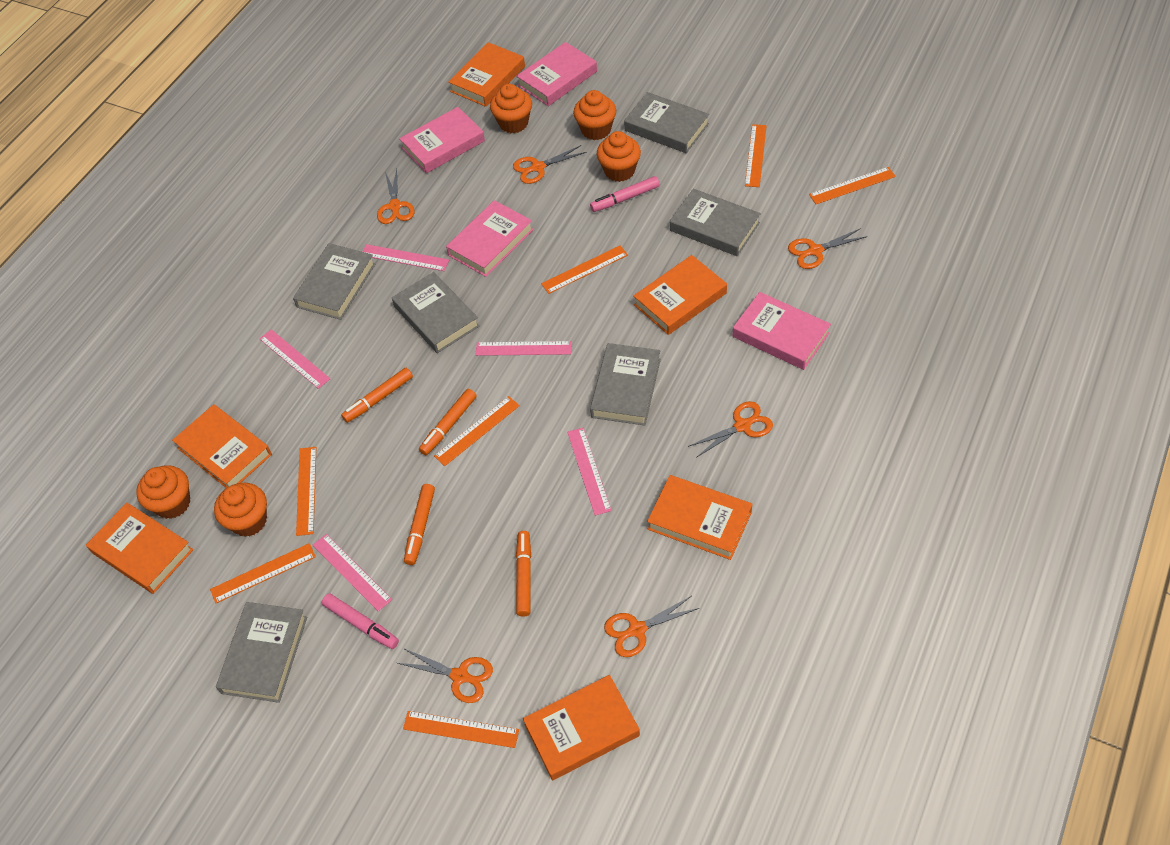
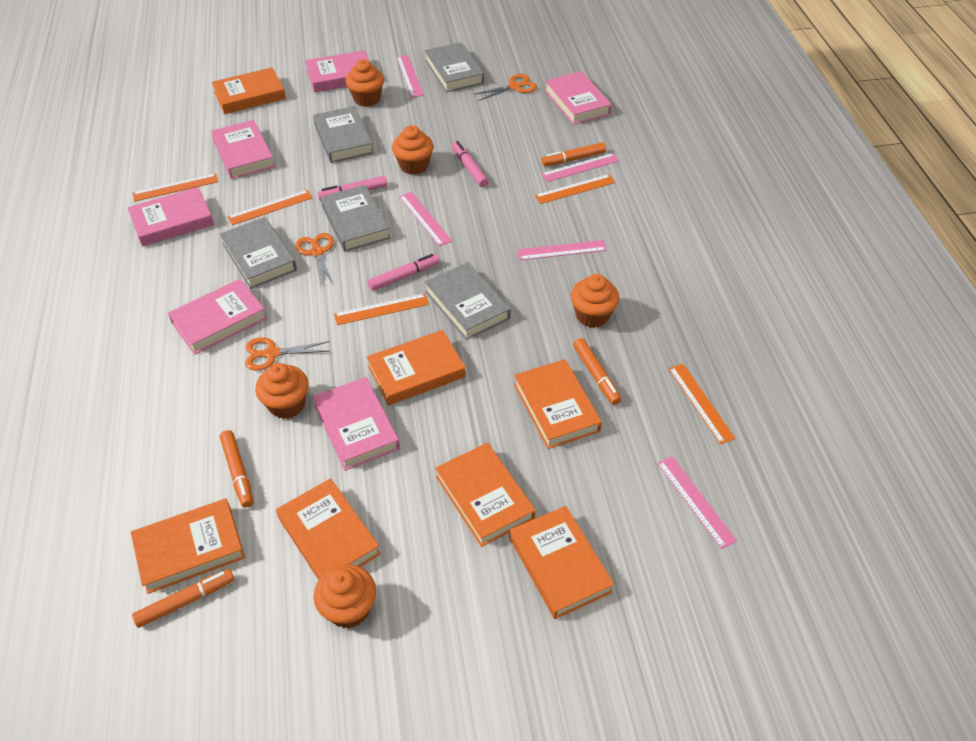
grey book: [216,602,307,703] [293,243,375,320] [392,272,480,353] [590,343,661,426] [624,92,709,153] [670,189,761,256] = 6 -> [219,217,297,289] [313,106,374,163] [321,185,390,252] [425,42,484,92] [425,262,511,340] = 5
orange book: [86,503,193,594] [172,404,272,488] [448,42,525,107] [523,675,640,780] [633,255,727,335] [647,475,752,560] = 6 -> [131,499,245,594] [212,68,286,114] [276,478,380,580] [367,330,466,406] [435,443,536,547] [510,506,614,619] [514,359,602,449] = 7
orange ruler: [210,543,316,604] [296,447,316,536] [403,711,519,748] [434,396,520,466] [541,245,628,294] [745,124,767,187] [809,167,896,204] = 7 -> [132,173,218,202] [227,190,313,225] [334,293,429,325] [535,174,615,204] [669,364,736,444] = 5
orange scissors: [377,169,414,224] [397,648,493,703] [513,145,586,184] [604,596,699,657] [688,401,773,458] [788,228,868,269] = 6 -> [245,337,330,370] [296,233,334,286] [474,74,537,101] = 3
pink book: [399,107,485,173] [446,200,533,277] [516,42,597,106] [733,292,831,370] = 4 -> [128,187,214,247] [168,279,267,355] [211,120,275,179] [305,50,369,93] [313,377,400,471] [545,71,612,125] = 6
pink marker: [322,593,399,649] [590,176,660,212] = 2 -> [317,176,387,201] [368,254,439,291] [452,141,488,187] = 3

